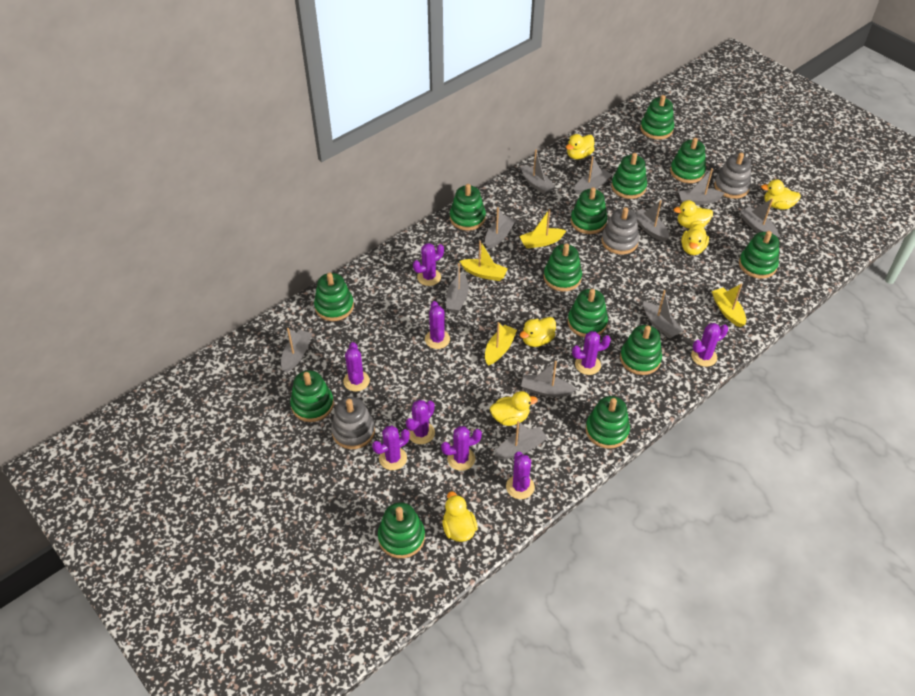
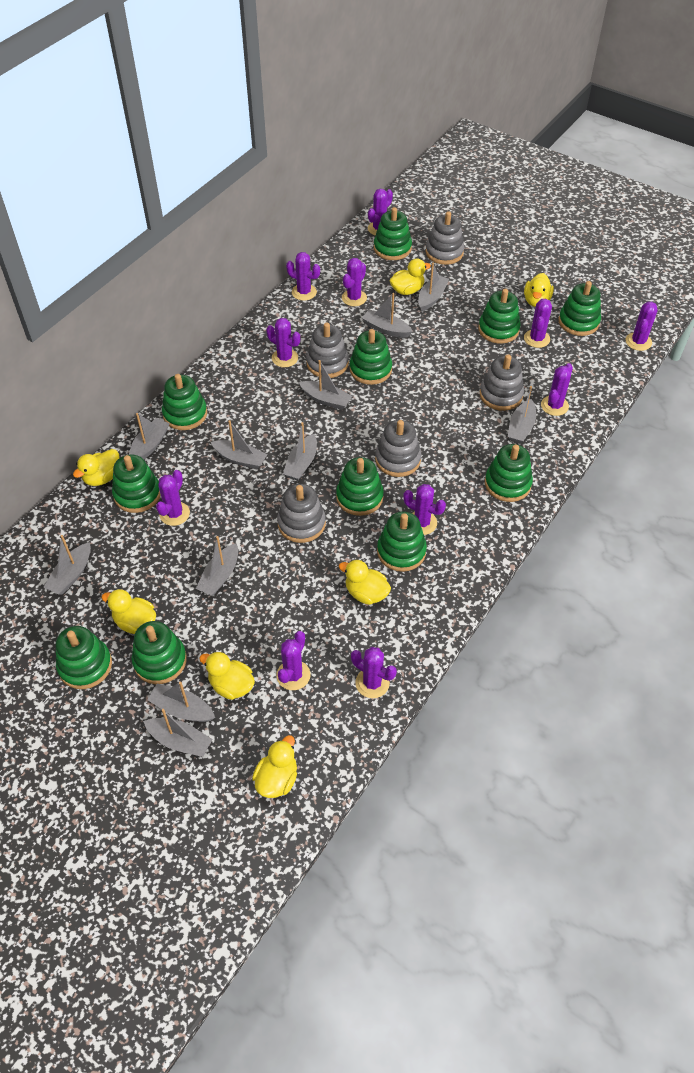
green stacking toy: [290,370,334,422] [314,273,354,321] [378,502,425,558] [450,184,486,231] [544,243,582,291] [568,289,608,337] [571,187,607,234] [586,396,630,449] [611,153,647,199] [620,325,662,375] [640,95,674,140] [670,138,706,183] [739,231,779,279] = 13 -> [56,626,112,689] [112,455,161,513] [132,621,187,684] [162,374,207,430] [336,457,384,516] [350,329,392,385] [374,207,412,260] [377,511,427,572] [478,289,521,344] [485,444,533,502] [559,281,601,336] = 11
grey stacking toy: [331,397,375,449] [601,207,639,255] [714,153,751,199] = 3 -> [277,484,326,543] [306,323,349,378] [375,420,422,477] [425,211,464,265] [480,354,524,411] = 5
purple cactus: [343,342,370,391] [372,425,410,470] [406,400,435,444] [413,243,444,286] [425,301,450,349] [441,426,482,471] [506,452,535,499] [572,331,611,375] [691,323,728,367] = 9 -> [156,470,190,526] [266,318,300,367] [276,631,310,690] [286,252,320,301] [342,258,367,306] [351,647,397,698] [368,189,393,236] [403,484,446,535] [524,299,552,348] [541,363,573,416] [625,302,658,351] = 11
yellow boat: [460,241,508,281] [485,322,517,365] [520,209,566,249] [711,284,746,327] = 4 -> none = 0

